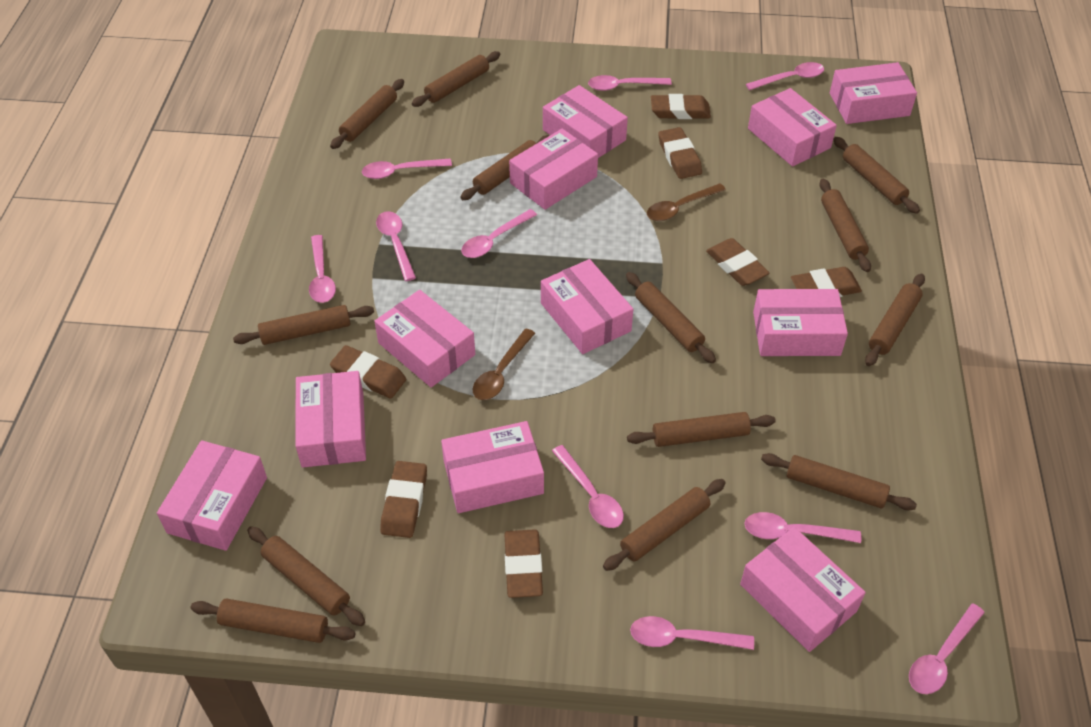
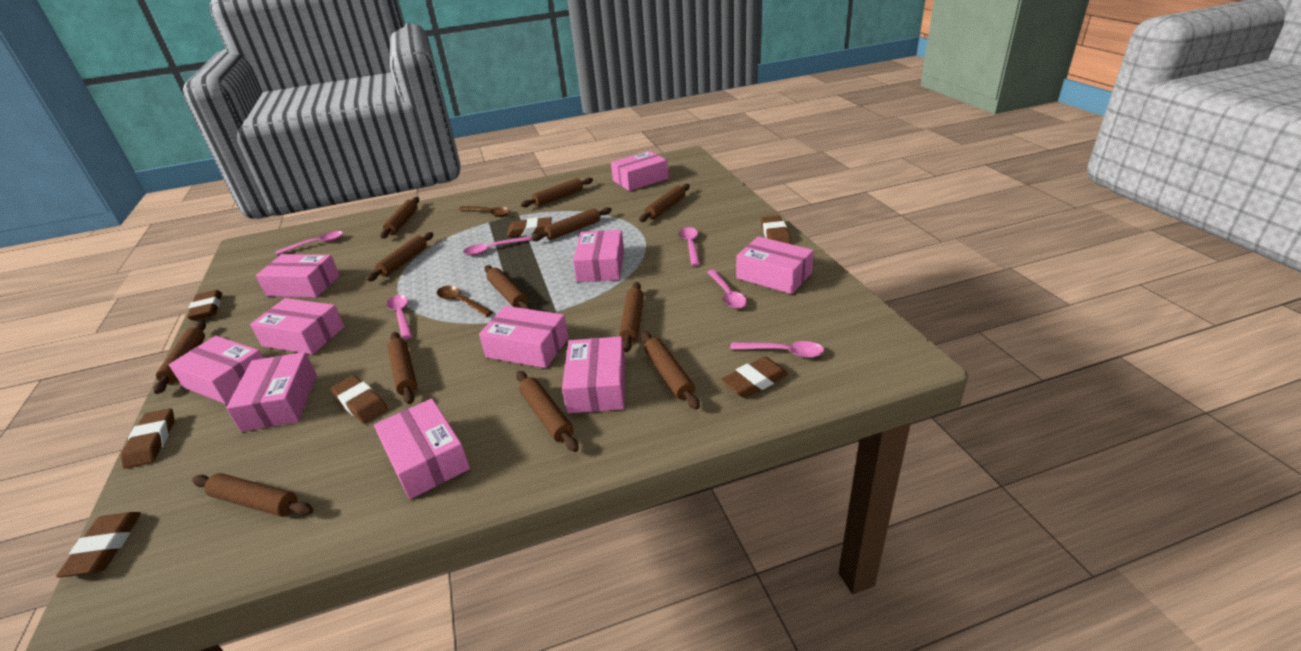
brown rolling pin: [190,598,355,643] [233,305,374,345] [247,526,365,626] [330,79,404,149] [412,51,500,107] [460,135,550,200] [603,479,726,571] [626,272,716,363] [627,412,776,447] [761,453,917,510] [819,179,871,272] [833,137,920,214] [865,274,925,366] = 13 -> [153,321,206,394] [192,473,313,517] [366,232,433,282] [380,197,419,239] [387,332,417,404] [484,265,531,309] [516,371,579,452] [521,177,593,207] [531,207,612,241] [619,282,644,352] [639,184,690,222] [641,331,700,410] = 12
pink box: [157,440,267,551] [295,371,366,467] [374,290,475,387] [441,421,544,513] [509,129,598,210] [541,259,633,354] [543,85,628,158] [740,527,866,652] [748,88,837,167] [753,289,848,356] [830,62,917,124] = 11 -> [169,336,264,404] [226,352,317,432] [250,298,345,355] [256,254,339,298] [374,399,470,499] [479,306,569,368] [562,337,625,413] [573,230,624,282] [611,151,669,191] [736,236,814,294] = 10
pink spoon: [309,235,336,303] [362,159,452,179] [376,211,416,281] [461,209,537,258] [552,445,624,528] [588,75,672,91] [630,616,754,650] [744,512,861,543] [746,62,824,90] [909,603,985,694] = 10 -> [276,231,343,255] [387,295,412,340] [463,236,532,256] [679,227,700,266] [707,270,747,309] [730,341,824,358] = 6

